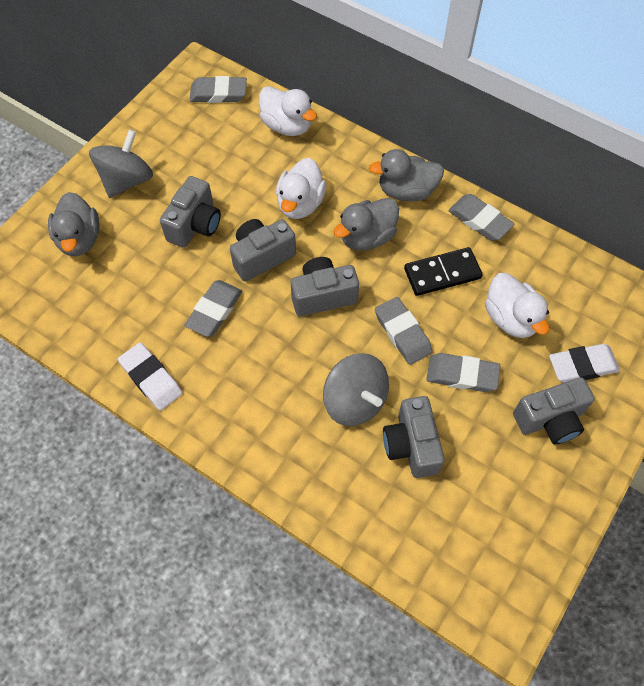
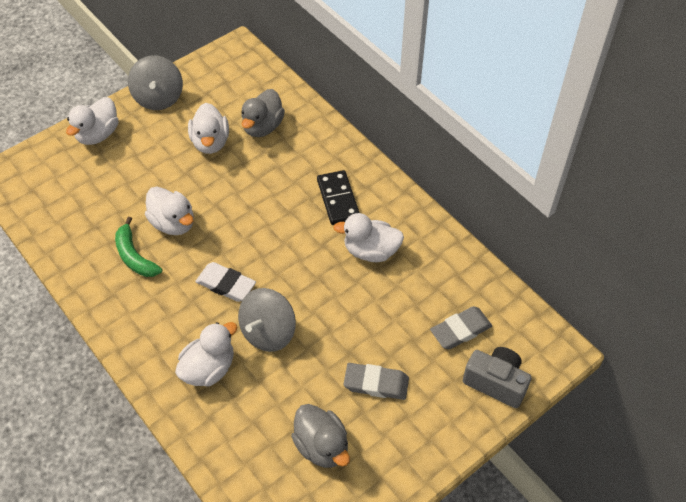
green banana: none = 0 -> [115,217,162,277] = 1
grey camera: [160,176,221,248] [230,219,296,282] [291,257,359,316] [383,396,445,478] [513,377,595,444] = 5 -> [463,347,532,408] = 1
grey duck: [48,192,100,256] [334,198,399,251] [369,149,444,201] = 3 -> [241,89,285,137] [291,404,350,468] = 2
grey eraser: [184,280,242,337] [190,76,247,103] [375,297,433,365] [427,353,500,392] [448,194,514,241] = 5 -> [344,363,409,400] [430,306,492,349] = 2
white duck: [259,86,317,136] [276,158,326,219] [485,273,549,338] = 3 -> [66,97,119,145] [145,187,194,235] [175,322,238,387] [188,103,229,154] [333,213,404,262] = 5
white eraser: [118,342,183,411] [549,344,620,383] = 2 -> [195,262,256,302] = 1

